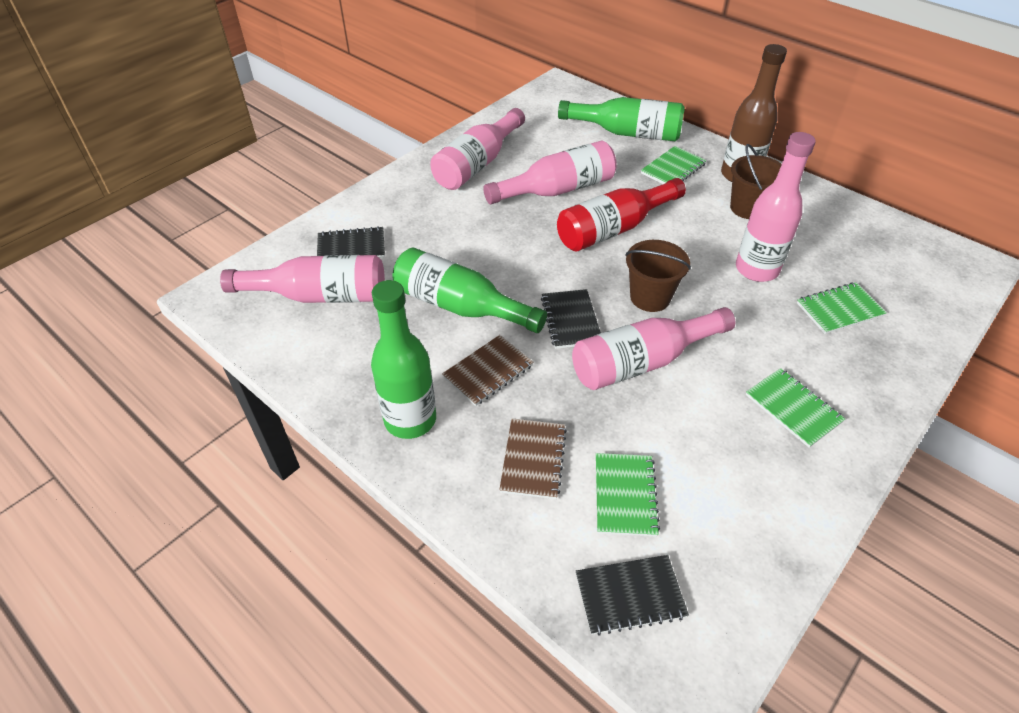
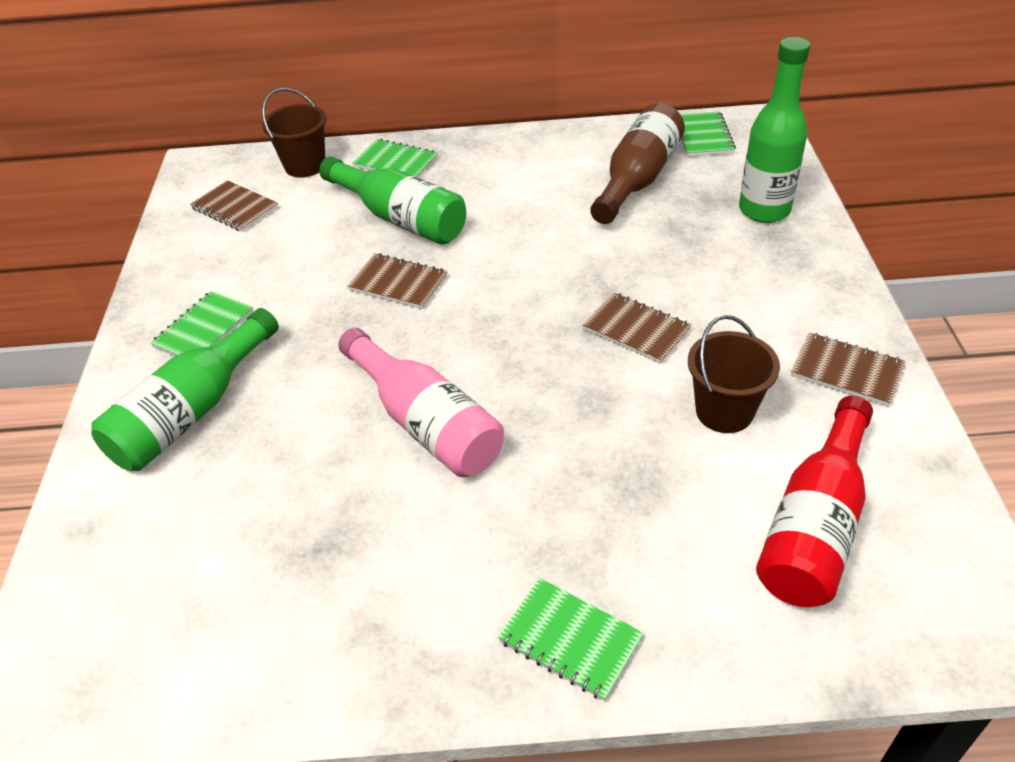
black notebook: [317,226,385,258] [541,289,601,349] [576,555,689,636] = 3 -> none = 0
brown notebook: [442,335,533,406] [499,418,567,499] = 2 -> [190,180,278,232] [347,253,448,309] [582,292,692,364] [791,332,906,407] = 4
pink bottle: [220,255,385,303] [430,108,525,190] [483,141,617,204] [572,307,736,390] [736,132,816,282] = 5 -> [338,328,504,477] = 1

